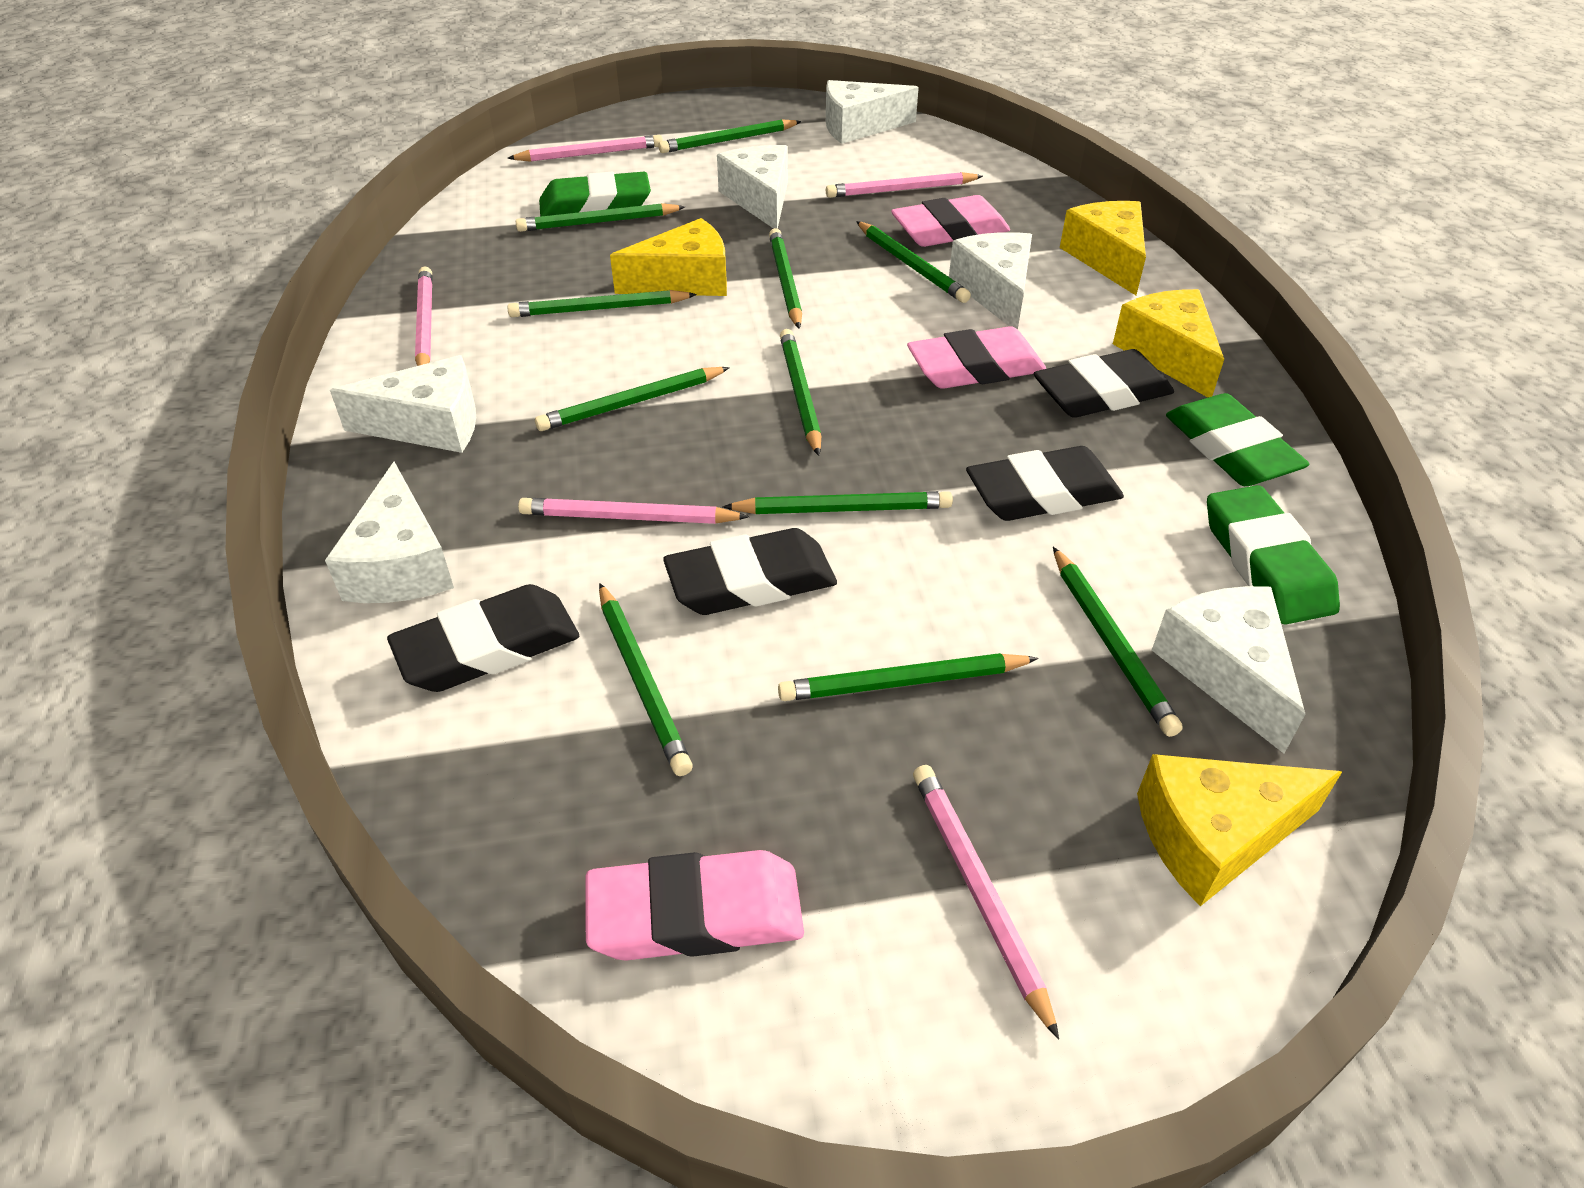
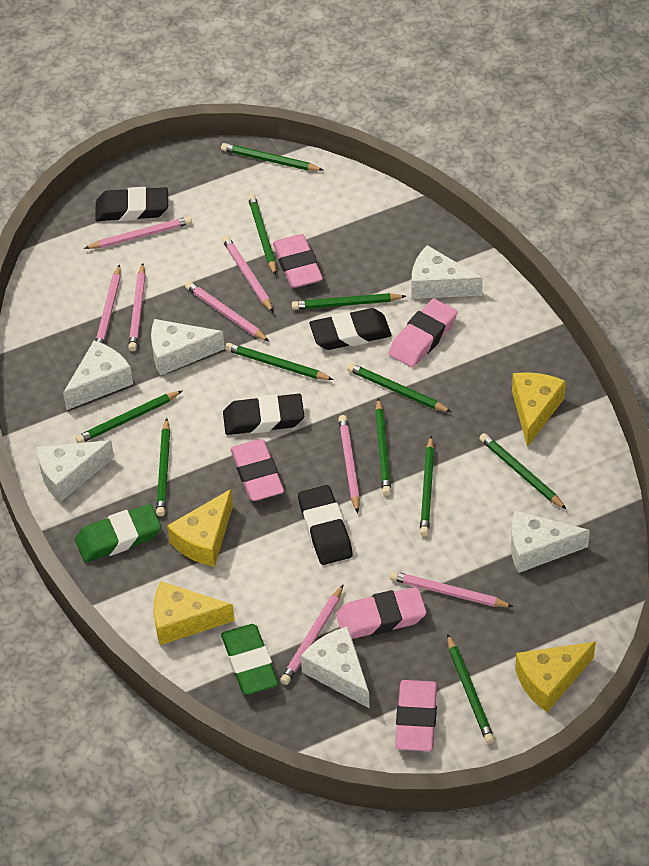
green eraser: [539,172,651,217] [1166,393,1310,486] [1207,485,1340,625] = 3 -> [75,504,161,563] [221,624,278,695] = 2
pink eraser: [585,850,804,961] [891,195,1010,247] [907,326,1046,389] = 3 -> [231,439,284,501] [273,234,323,288] [336,587,426,639] [389,299,458,368] [395,680,437,751] = 5
pink pencil: [415,266,432,366] [508,135,663,162] [518,498,749,524] [826,172,983,198] [913,765,1059,1040] = 5 -> [84,216,192,249] [96,264,121,344] [128,263,145,351] [185,281,269,342] [222,236,274,313] [280,585,343,685] [338,415,360,513] [390,571,514,607] = 8

